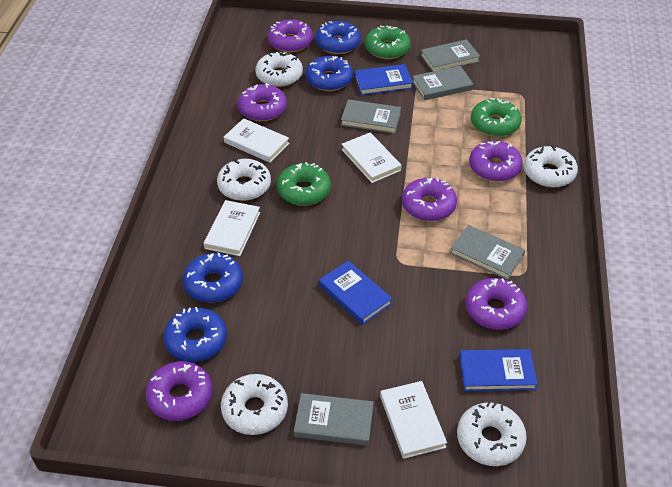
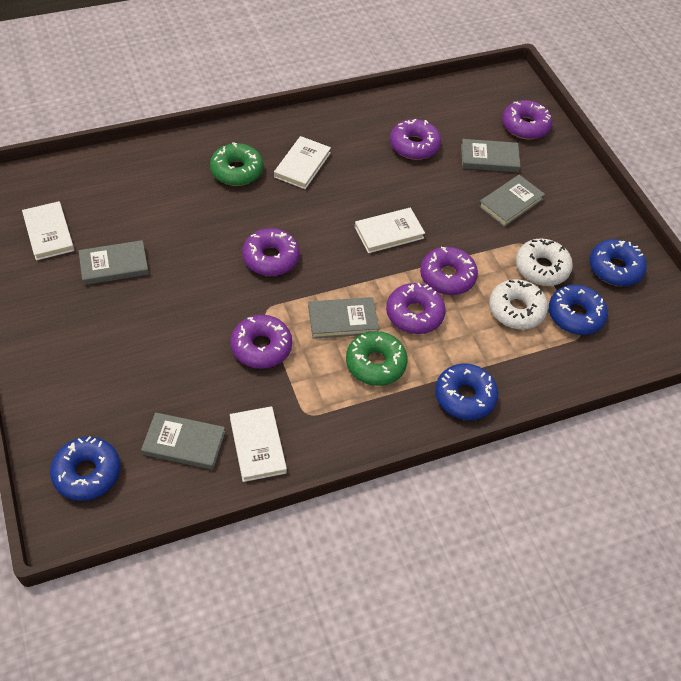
blue book: [319,260,392,325] [354,64,413,95] [459,349,538,391] = 3 -> none = 0
green donut: [277,162,331,206] [365,26,411,59] [471,98,522,137] = 3 -> [210,142,263,186] [346,331,408,386] = 2
white donut: [217,159,271,201] [221,374,288,435] [255,52,303,87] [457,401,527,466] [524,145,578,188] = 5 -> [489,279,548,330] [516,239,573,286] = 2

